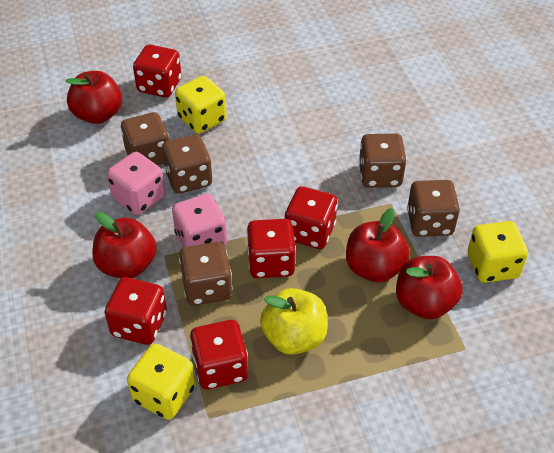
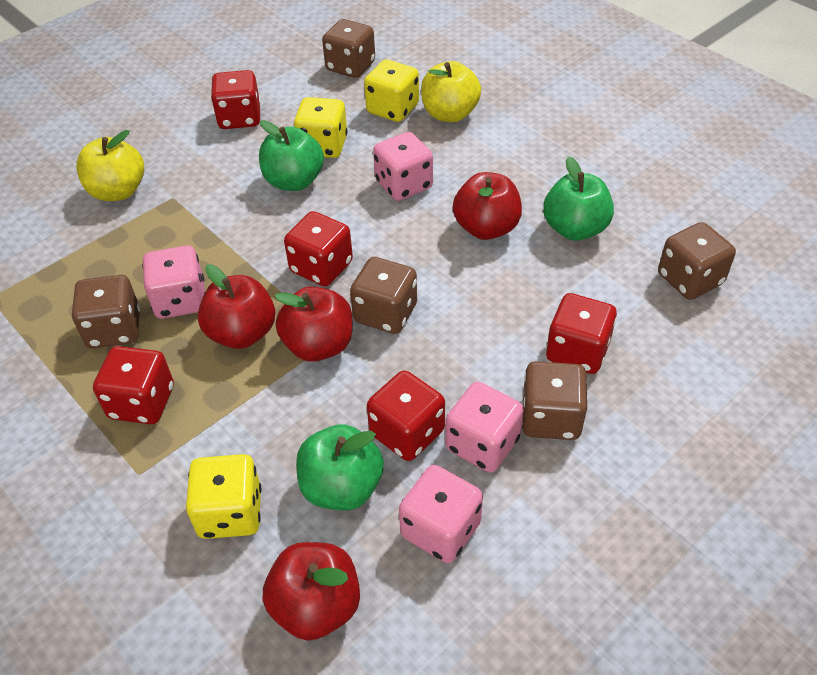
green apple: none = 0 -> [259,120,324,191] [296,424,384,510] [543,156,614,241] = 3
pink dice: [107,152,165,215] [172,193,227,248] = 2 -> [142,246,205,319] [373,132,433,201] [399,465,483,563] [445,382,524,473] = 4
yellow apple: [260,288,328,355] = 1 -> [76,130,144,201] [421,61,481,122] = 2

